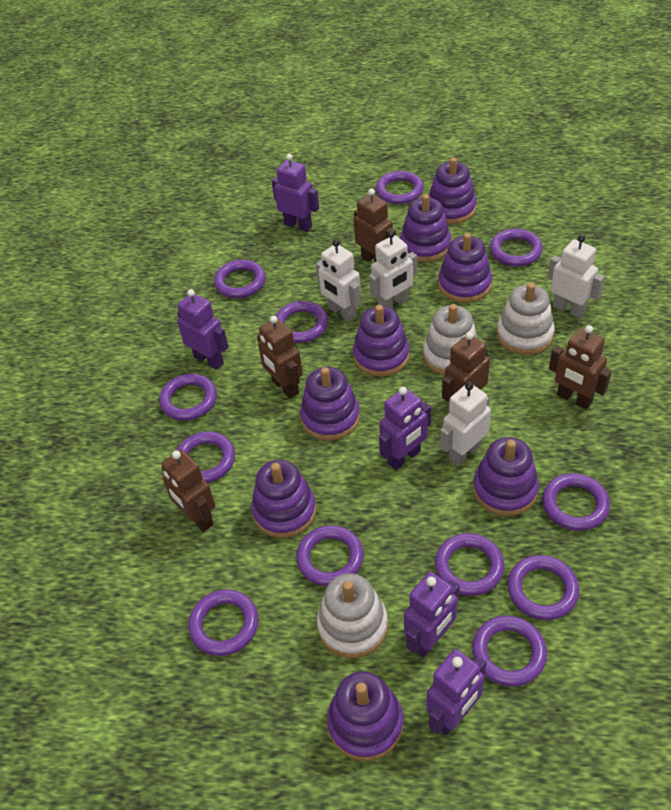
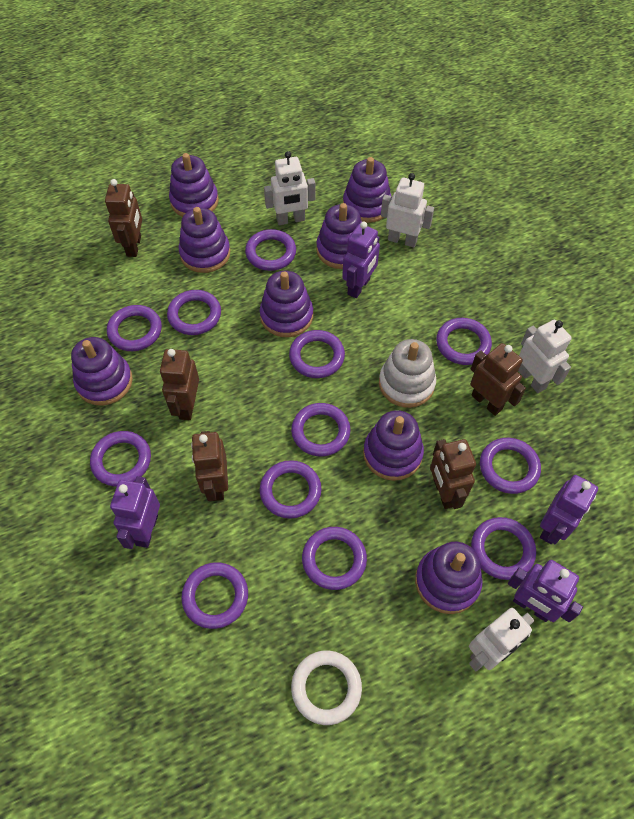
purple robot: [177,289,228,370] [272,154,319,232] [379,387,431,470] [404,572,460,658] [426,649,486,735] = 5 -> [110,476,160,549] [342,221,380,298] [508,560,583,622] [540,475,598,544] = 4
white ring: none = 0 -> [291,650,362,725] = 1
white stacking toy: [317,573,388,658] [423,304,478,375] [497,283,555,355] = 3 -> [379,339,436,408] = 1

